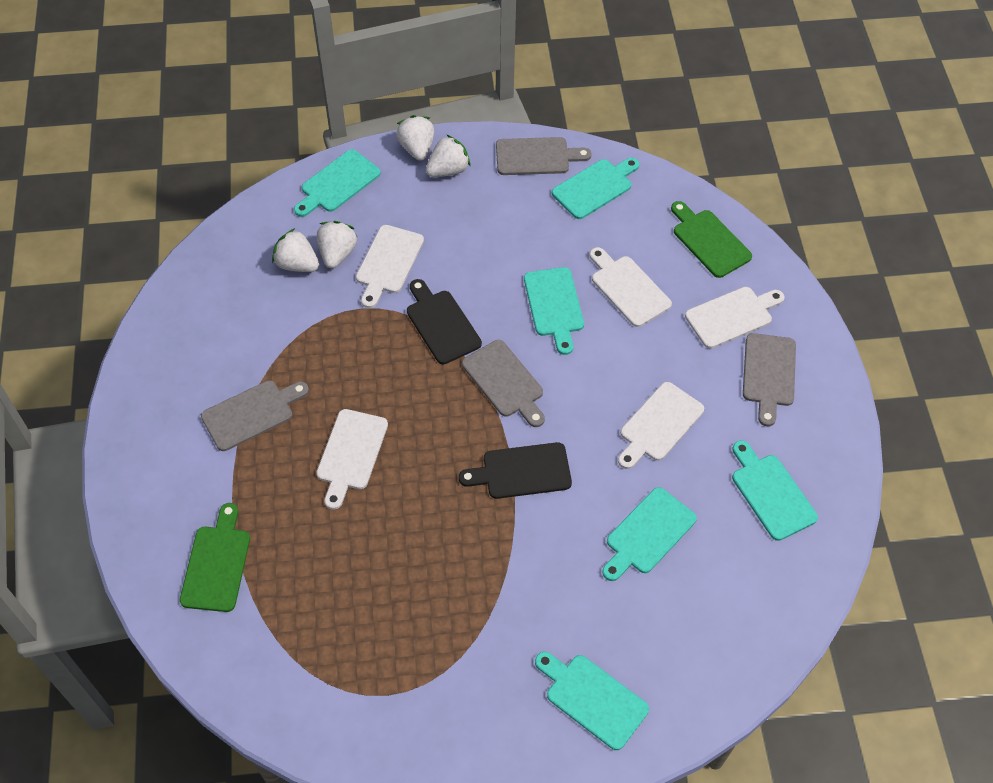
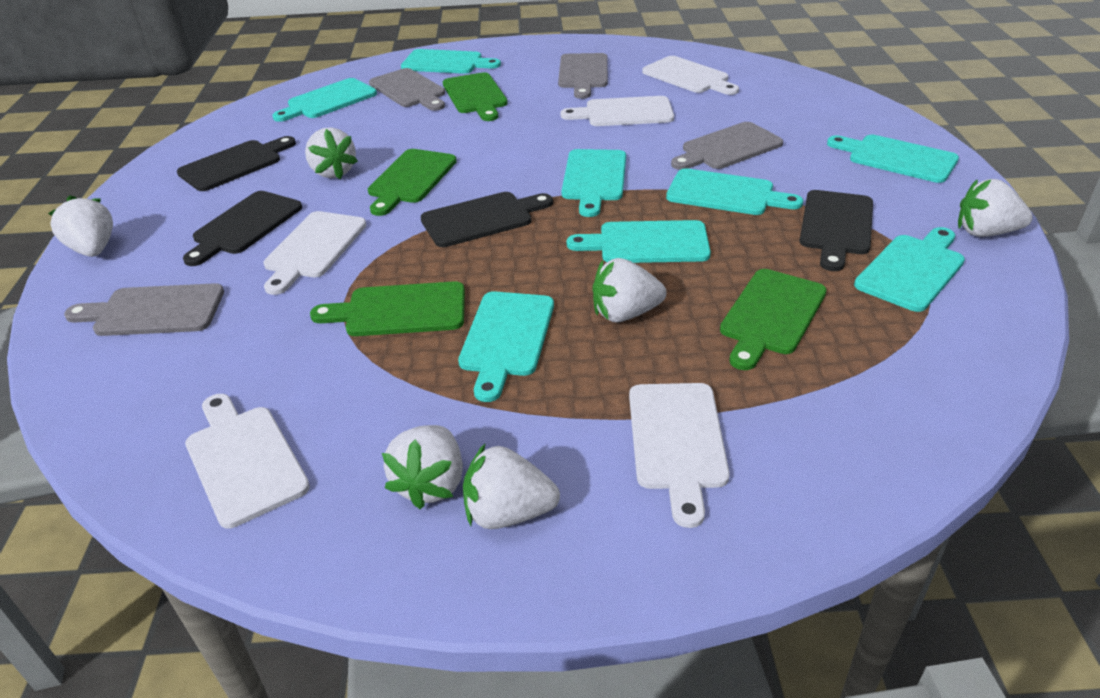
black cutting board: [407,279,482,364] [459,442,572,499] = 2 -> [177,136,296,191] [183,191,302,266] [420,192,553,247] [799,190,873,271] = 4
green cutting board: [180,503,250,612] [671,201,752,278] = 2 -> [310,281,465,336] [368,149,457,216] [443,72,508,121] [720,269,827,370] = 4
turquoise cutting board: [294,149,381,217] [524,267,584,355] [535,652,649,750] [552,158,639,219] [602,487,697,581] [732,440,818,541] = 6 -> [272,78,377,122] [401,49,501,74] [458,291,554,402] [561,149,626,217] [567,220,711,263] [666,168,803,215] [827,135,959,183] [854,227,965,312] = 8
white strawberry: [272,228,319,272] [317,221,357,268] [396,115,434,161] [426,135,470,177] = 4 -> [48,195,113,257] [305,127,358,179] [382,425,463,509] [463,444,560,529] [592,258,666,323] [958,179,1033,237] = 6

